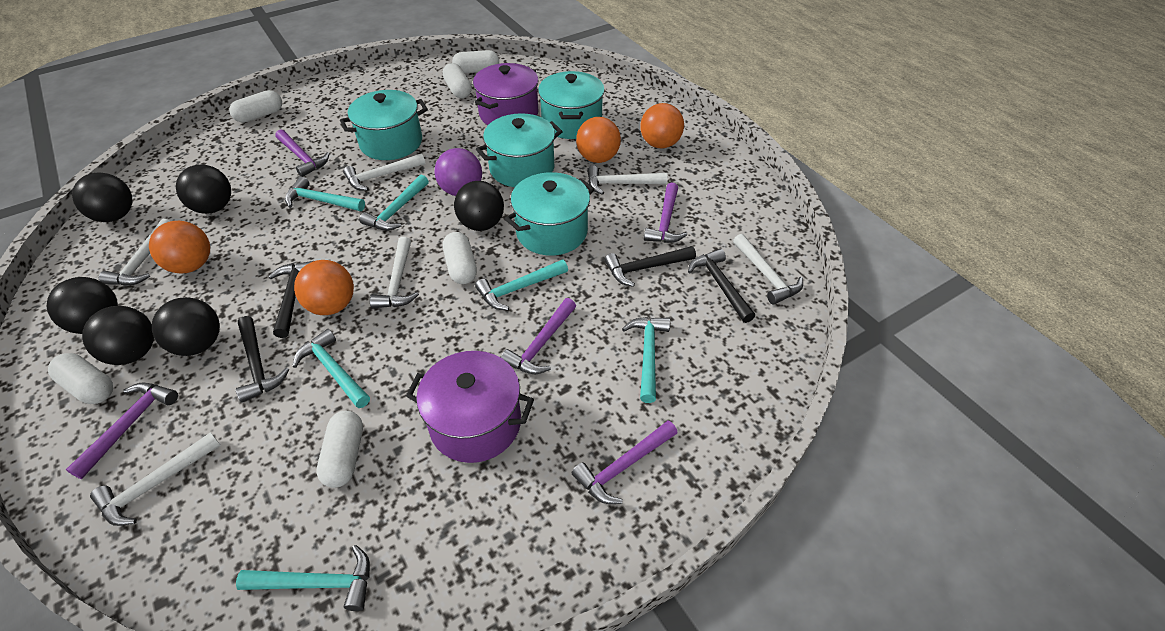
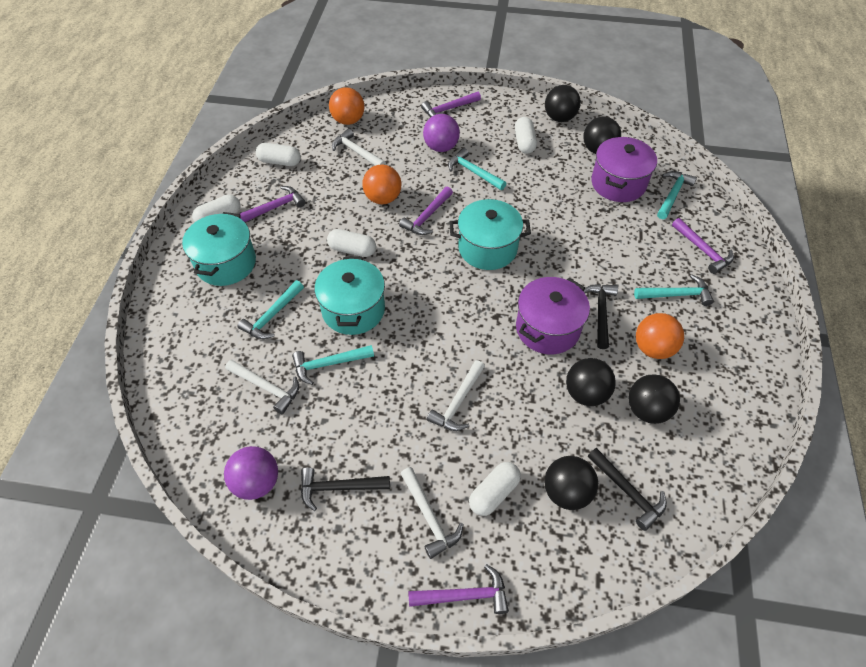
black ball: [47,277,118,334] [72,172,132,222] [82,306,154,365] [152,297,220,356] [176,165,231,214] [454,181,504,231] = 6 -> [544,456,598,510] [545,85,581,122] [566,358,616,406] [583,116,621,154] [628,374,680,424] = 5
black hammer: [236,316,289,403] [268,261,313,338] [604,246,696,287] [688,249,755,323] = 4 -> [301,467,390,511] [584,284,618,349] [588,448,667,531] = 3
orange ball: [149,221,210,274] [294,260,354,315] [576,117,621,163] [640,103,684,148] = 4 -> [329,87,364,125] [362,164,401,204] [636,313,684,359] = 3
purple ball: [435,148,482,196] = 1 -> [224,446,278,500] [423,114,460,152] = 2
turquoise hammer: [236,545,370,611] [285,177,365,211] [292,329,370,408] [360,175,429,231] [475,259,568,310] [622,317,670,403] = 6 -> [238,280,304,339] [292,345,374,385] [448,148,506,190] [634,274,714,306] [657,171,697,219] = 5
turquoise pot: [340,90,428,160] [476,113,563,187] [505,172,595,255] [538,71,605,139] = 4 -> [182,212,256,286] [315,257,385,335] [450,199,531,270] = 3
white capsule: [48,353,113,404] [229,90,282,123] [316,411,363,488] [443,63,472,98] [443,232,477,284] [452,50,499,73] = 6 -> [192,194,240,222] [256,143,301,166] [327,229,376,257] [469,462,521,516] [515,117,537,154] = 5
white hammer: [90,432,221,526] [99,219,170,286] [343,153,425,191] [370,237,419,308] [587,165,668,195] [733,234,803,305] = 6 -> [225,359,299,414] [332,129,386,166] [401,467,463,559] [427,360,485,431] = 4

